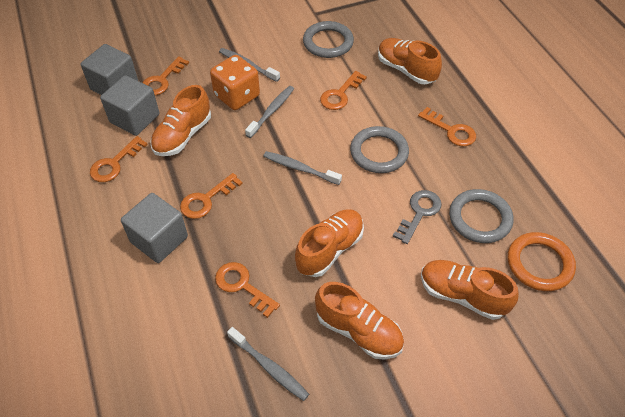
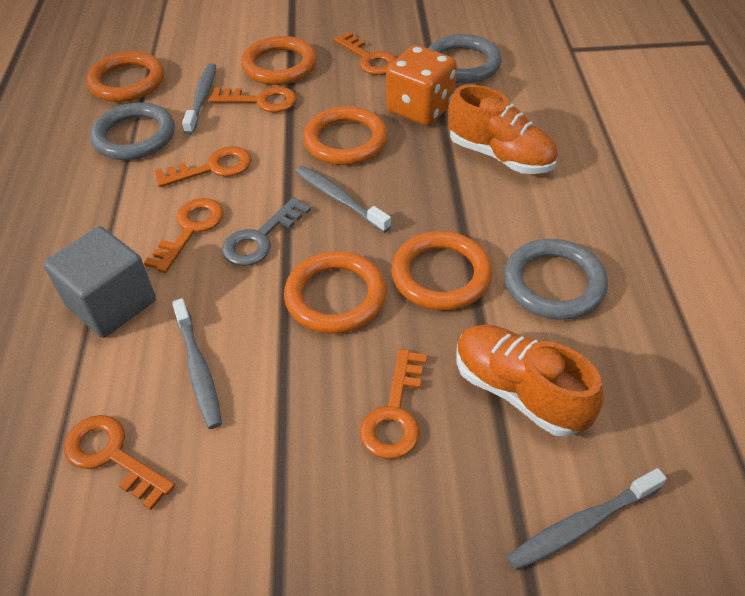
grey cube: [81,44,138,95] [100,75,159,136] [121,193,188,263] = 3 -> [43,226,156,338] = 1
orange ring: [508,232,576,291] = 1 -> [86,51,164,102] [241,36,317,85] [284,251,387,334] [303,106,388,165] [391,231,492,310] = 5
orange shoe: [150,85,211,156] [295,209,364,277] [315,282,404,360] [378,38,442,84] [421,260,518,320] = 5 -> [448,85,558,174] [456,325,604,436] = 2

